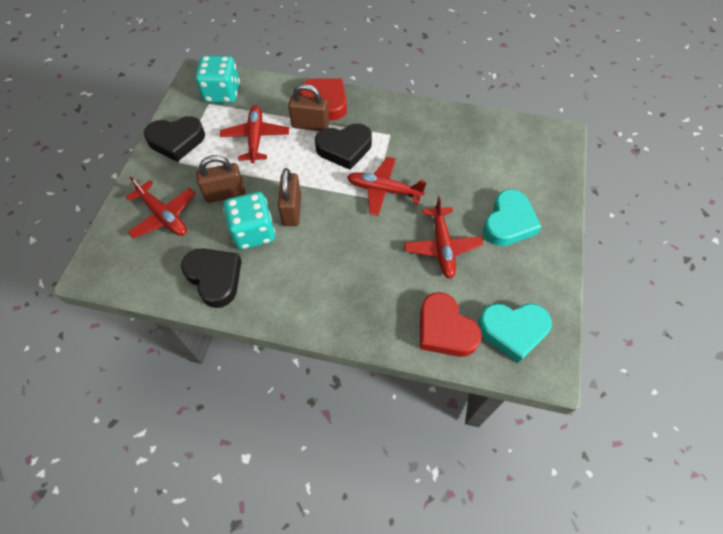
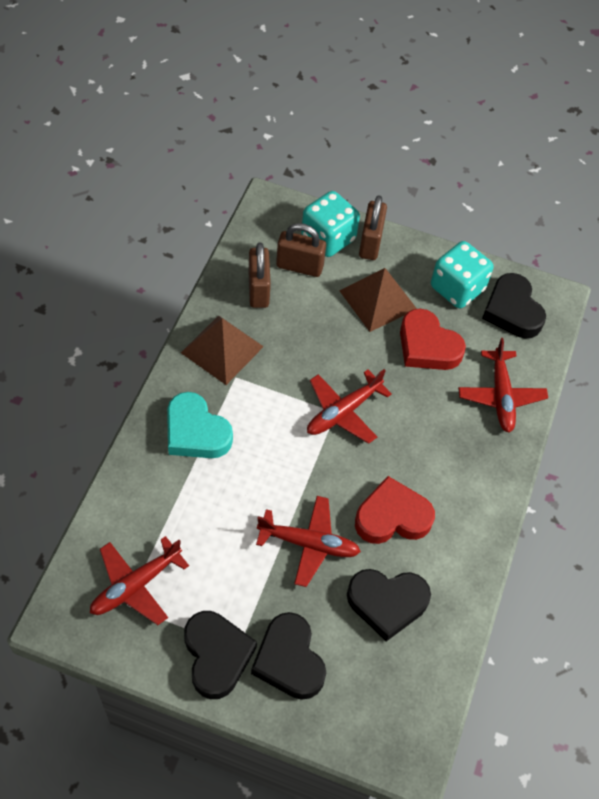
black heart: [144,116,205,162] [181,248,242,308] [315,124,372,170] = 3 -> [184,611,257,699] [251,612,326,700] [347,569,431,641] [482,273,546,339] = 4
brown pyramid: none = 0 -> [181,315,264,385] [340,268,417,332] = 2
turquoise heart: [478,303,552,363] [483,189,541,246] = 2 -> [167,392,233,458] = 1

